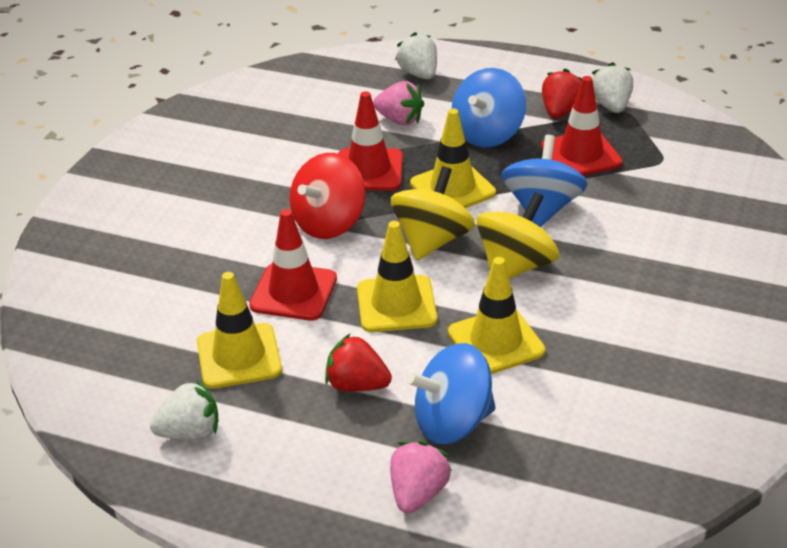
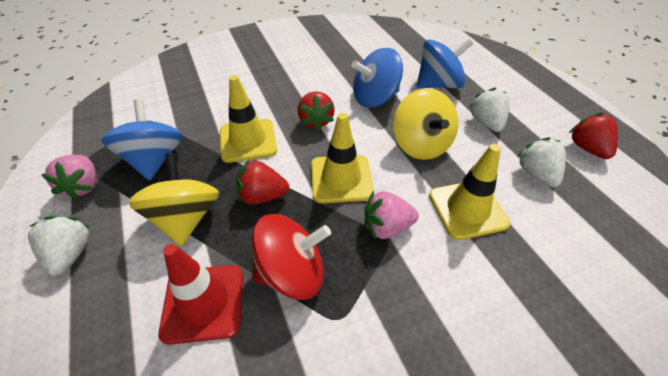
red strawberry: [325,333,392,391] [542,68,582,119] = 2 -> [236,159,289,205] [298,91,335,130] [569,112,618,159] = 3
red traffic cone: [249,209,337,321] [338,91,403,190] [541,76,622,176] = 3 -> [158,244,243,345] = 1
yellow traffic cone: [197,272,282,389] [357,221,437,332] [410,109,496,208] [448,257,545,374] = 4 -> [220,75,277,163] [311,113,373,203] [429,144,510,240] = 3

